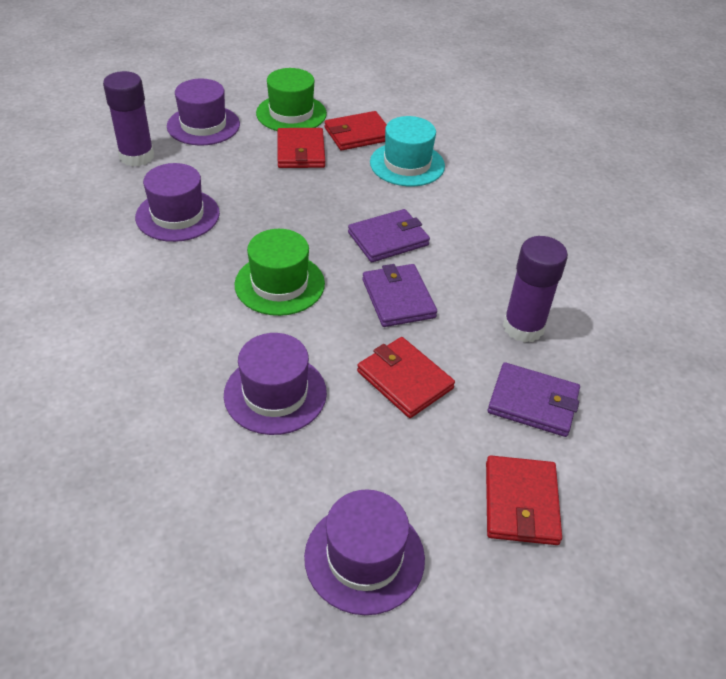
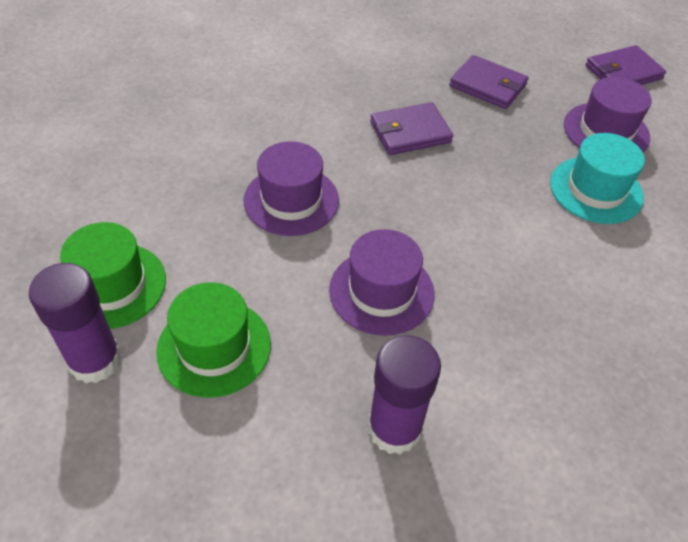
purple hat: [135,163,220,242] [167,79,240,145] [224,333,327,435] [304,489,425,615] = 4 -> [243,141,339,236] [329,229,435,336] [564,77,652,152] = 3
red wallet: [277,128,325,168] [324,111,387,150] [357,337,455,418] [486,455,562,545] = 4 -> none = 0

